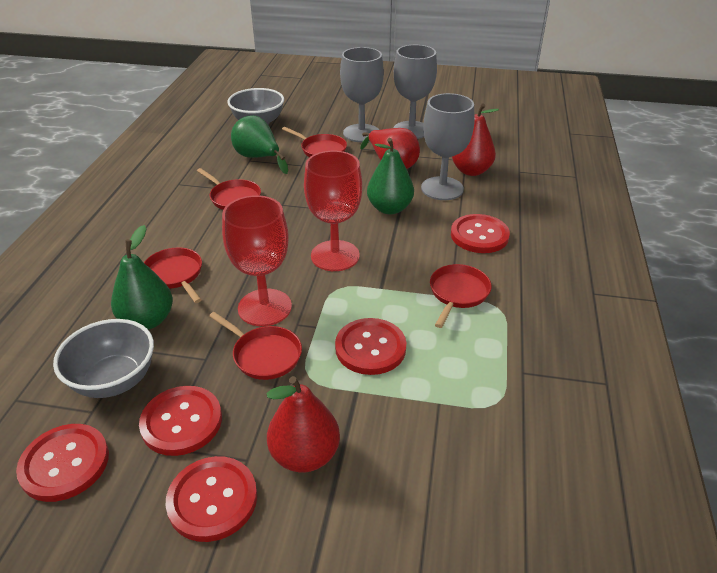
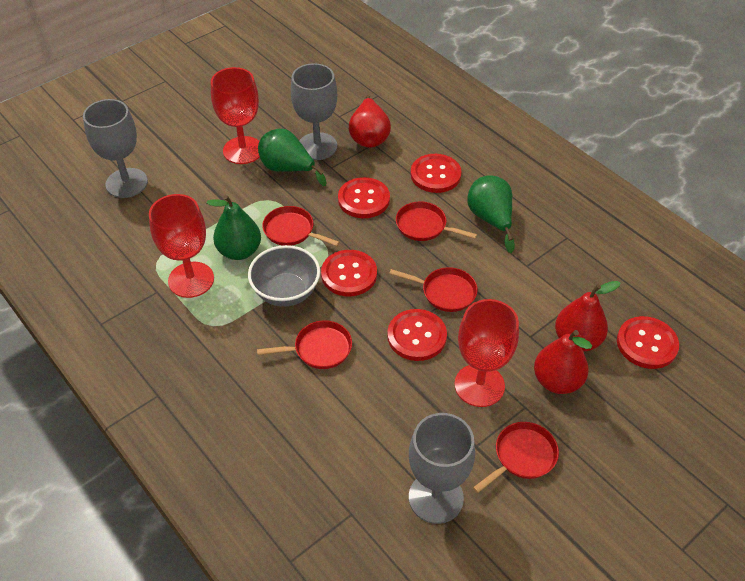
grey bowl: [53,319,154,398] [227,88,284,125] = 2 -> [248,245,320,307] = 1
red goblet: [222,195,292,326] [304,151,362,271] = 2 -> [149,194,214,298] [211,67,260,164] [454,299,519,407] = 3

